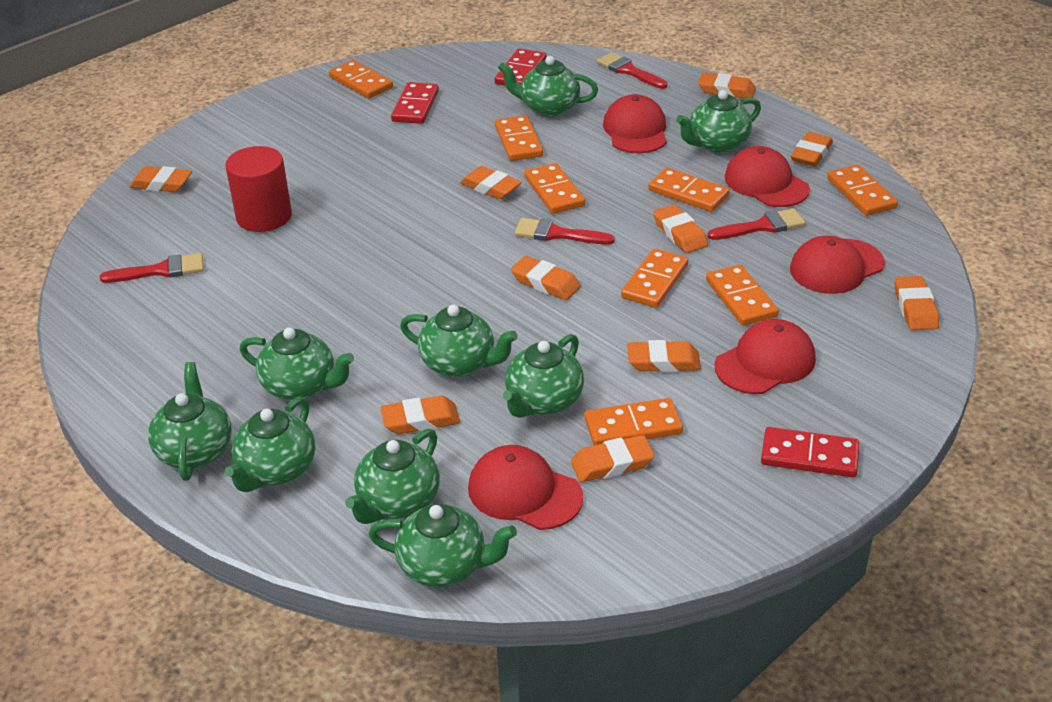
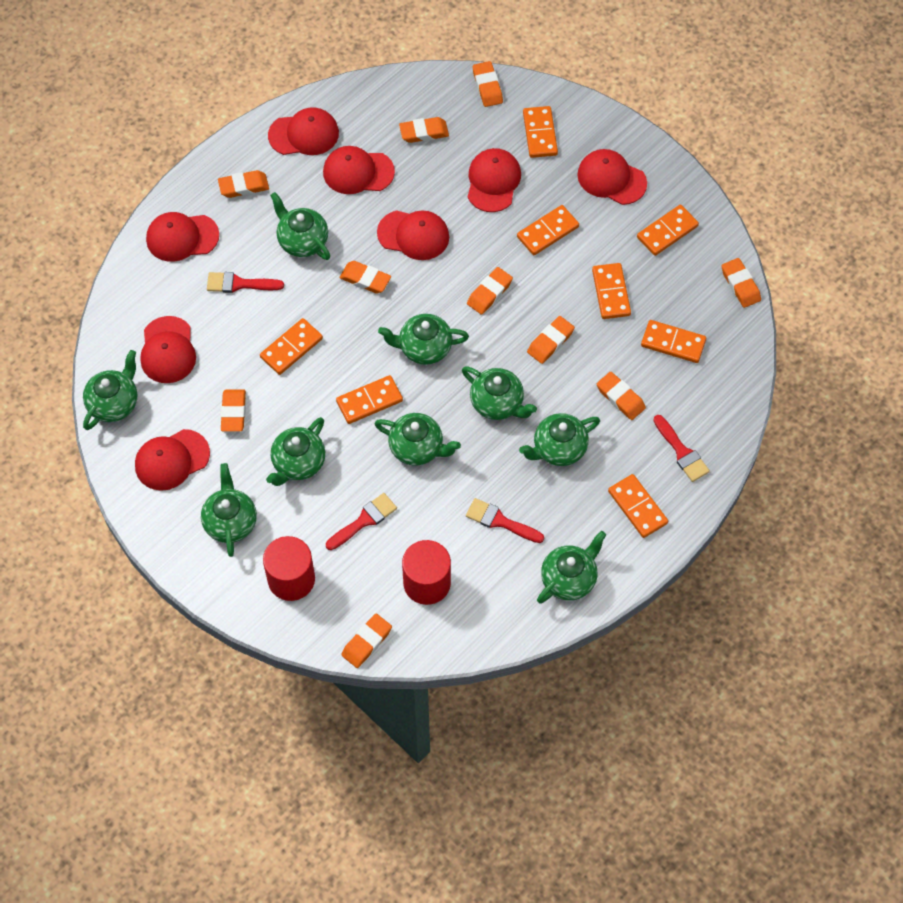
red cap: [468,445,583,530] [603,94,667,153] [715,319,816,394] [724,146,810,207] [790,236,885,294] = 5 -> [135,429,210,491] [140,316,196,383] [146,212,219,262] [268,108,339,155] [323,146,395,194] [377,210,449,260] [467,148,521,212] [577,149,647,205] = 8
red cylinder: [225,146,292,232] = 1 -> [263,536,315,601] [402,540,451,605] = 2
red domino: [391,82,439,124] [495,48,547,86] [761,427,859,478] = 3 -> none = 0

